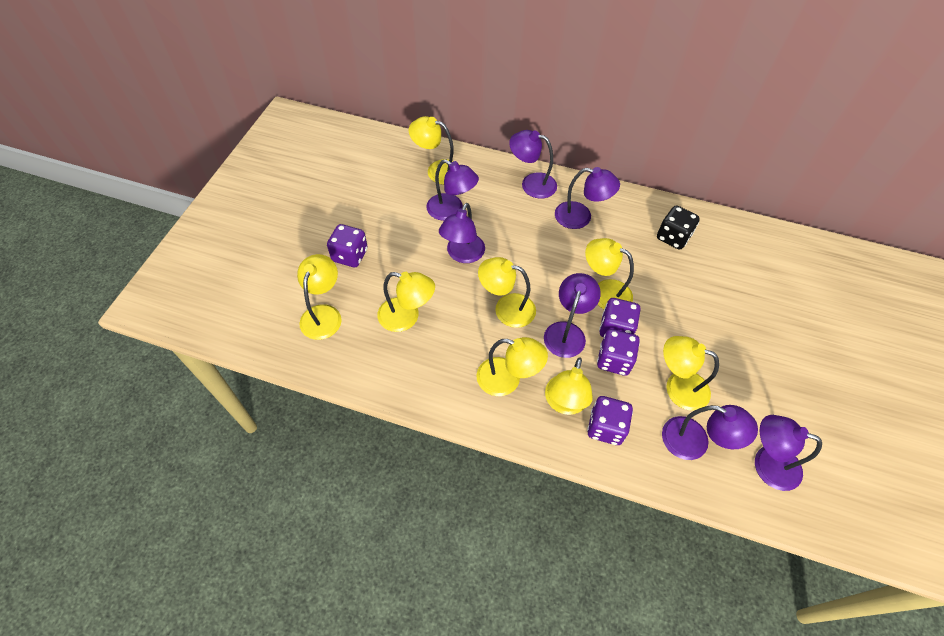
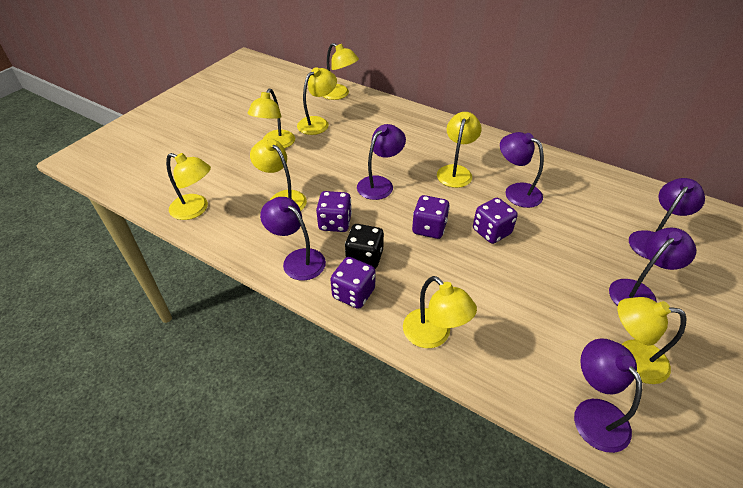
purple lamp: [426,160,479,221] [439,203,485,263] [509,130,557,199] [544,273,601,358] [555,167,620,229] [662,405,758,460] [755,415,822,491] = 7 -> [260,197,326,281] [357,124,406,200] [500,132,544,208] [574,338,642,453] [609,228,696,306] [629,178,705,259] = 6

